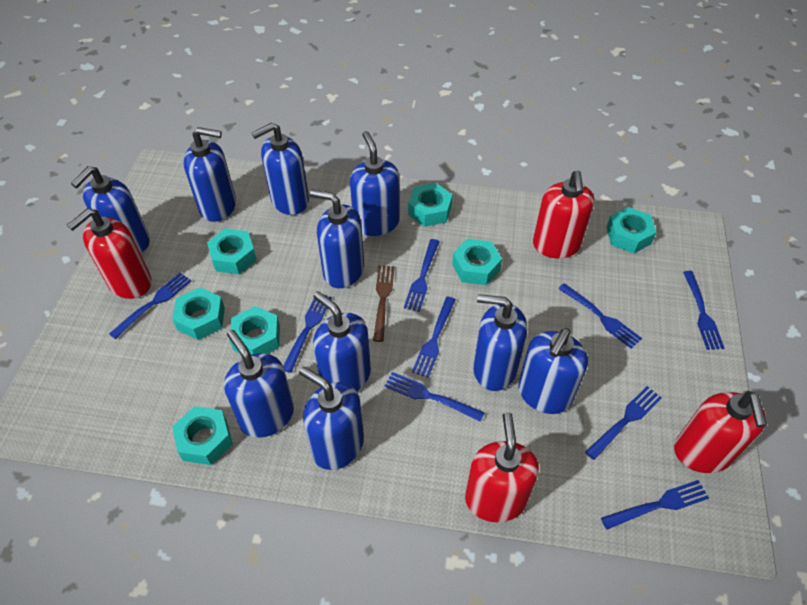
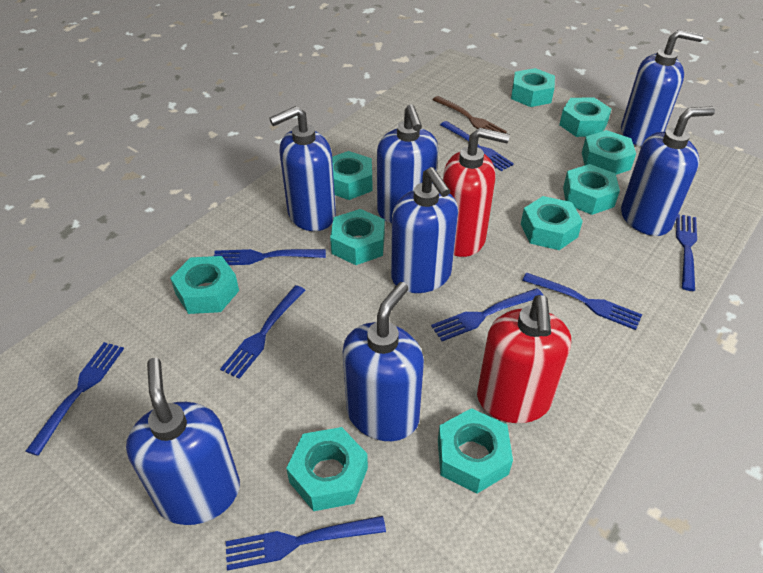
blue fork: [109,273,191,339] [283,295,332,373] [384,372,485,422] [404,239,440,312] [412,296,456,378] [558,283,642,349] [585,386,662,460] [601,480,709,529] [683,271,724,350] = 9 -> [26,342,124,456] [214,249,326,265] [220,285,305,379] [226,516,386,571] [431,288,544,341] [440,121,514,171] [522,273,642,330] [676,214,697,291] = 8
blue soap dispenser: [71,166,150,253] [184,127,236,222] [224,330,294,438] [252,122,309,215] [299,367,364,470] [309,190,364,288] [313,291,371,392] [350,131,400,236] [473,294,527,391] [518,328,588,414] = 10 -> [126,358,240,525] [269,106,336,231] [343,282,424,441] [377,104,438,223] [391,167,458,293] [621,30,704,147] [621,106,715,236] = 7
red soap dispenser: [67,208,151,299] [465,412,539,522] [533,170,594,258] [674,391,767,473] = 4 -> [443,128,510,257] [477,295,571,423] = 2
turquoise nut: [172,287,225,340] [172,406,233,465] [207,228,257,274] [230,306,280,355] [408,183,453,227] [452,239,502,285] [606,207,657,254] = 7 -> [170,256,239,314] [286,427,368,511] [330,209,385,265] [332,151,372,200] [438,408,513,494] [511,68,555,107] [521,196,583,250] [559,97,612,137] [563,164,620,215] [582,130,636,175] = 10

